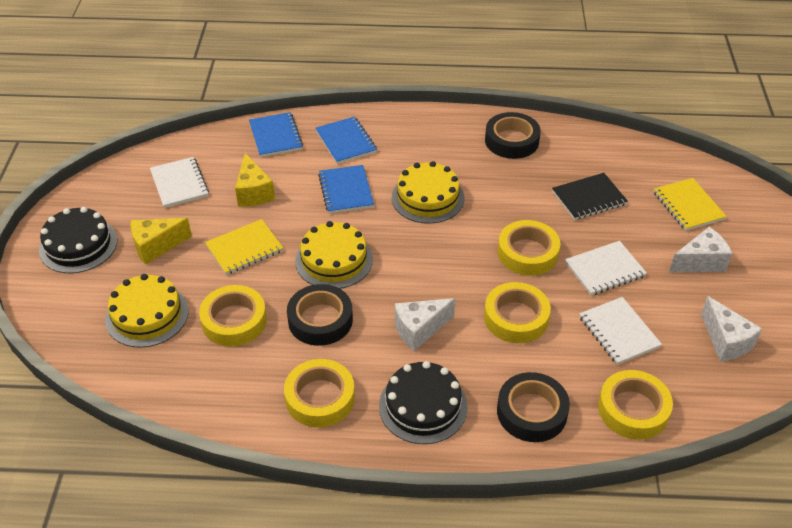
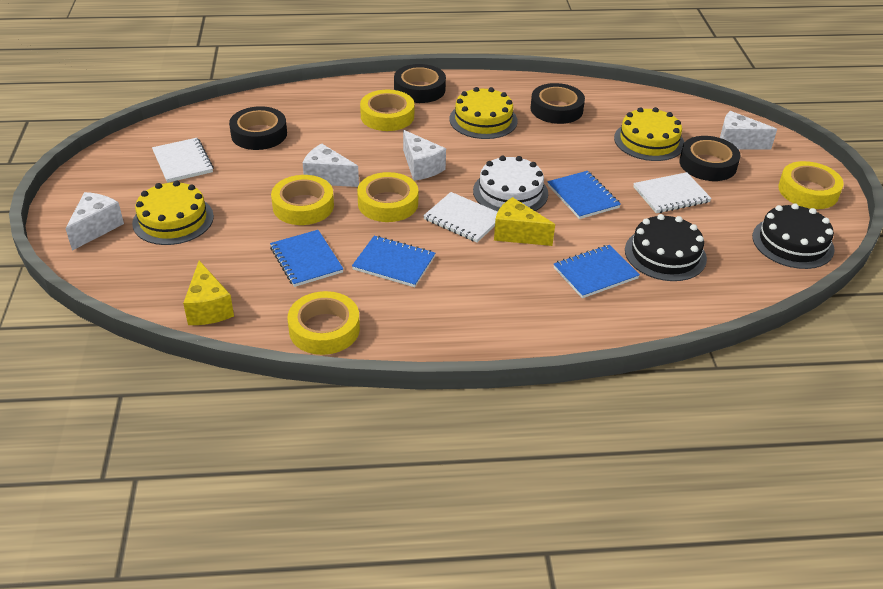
black notebook: [552,173,628,220] = 1 -> none = 0
black tape: [287,284,353,346] [485,112,541,159] [497,372,570,442] = 3 -> [229,106,287,150] [394,64,446,103] [530,83,585,124] [679,136,741,181] = 4
blue notebook: [249,112,303,157] [315,117,377,164] [318,165,374,213] = 3 -> [270,230,344,287] [352,236,435,287] [547,171,621,219] [554,245,640,298] = 4
white cake: none = 0 -> [473,156,548,212] = 1
white cheese: [395,298,455,351] [669,227,733,273] [701,296,762,362] = 3 -> [66,192,124,251] [303,143,359,187] [403,130,446,181] [720,111,777,150] = 4
yellow notebook: [205,219,283,275] [653,178,727,231] = 2 -> none = 0

